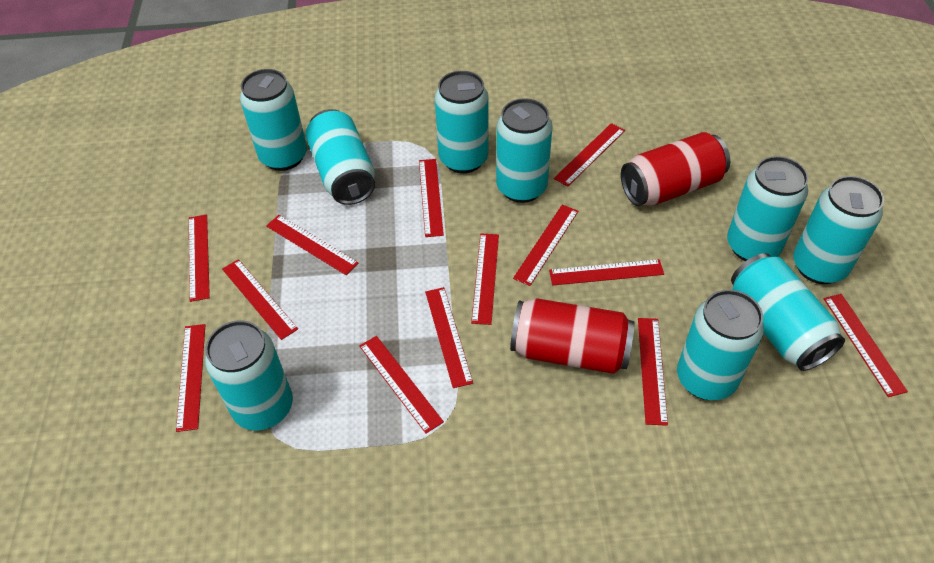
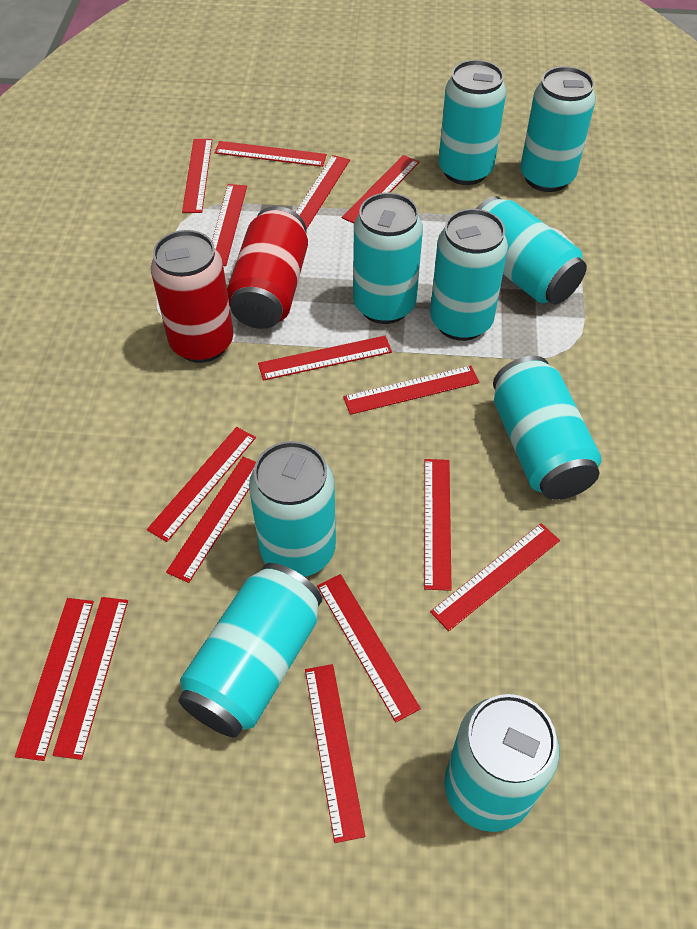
red ruler: [176,324,205,432] [189,215,210,302] [222,259,298,340] [266,215,359,275] [359,336,444,434] [419,159,444,237] [425,287,473,388] [471,234,499,325] [513,205,578,286] [549,259,664,285] [554,123,625,187] [638,318,668,426] [824,294,908,397] = 13 -> [15,598,94,761] [53,597,128,760] [147,427,256,542] [166,457,256,583] [182,139,212,213] [212,184,247,266] [214,141,327,167] [258,336,392,381] [296,155,350,230] [305,664,365,843] [317,574,421,723] [342,155,419,224] [343,365,479,415] [424,459,452,591] [430,523,560,631] = 15

